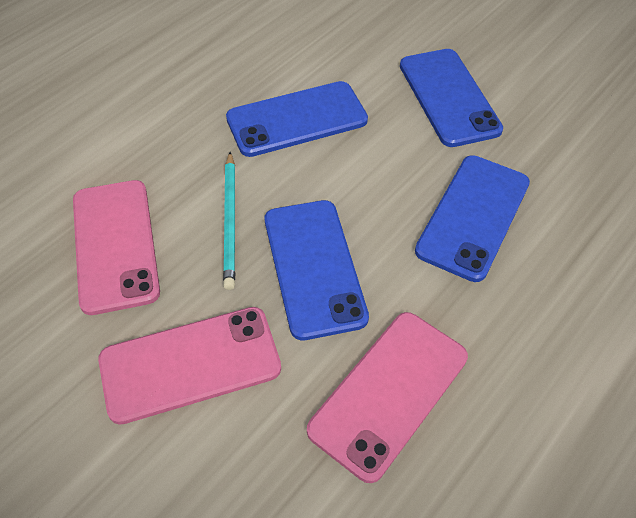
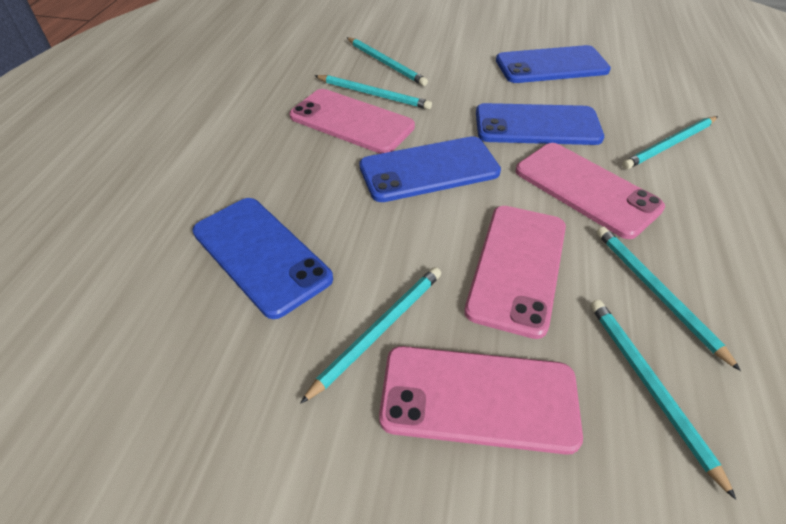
pink phone: [73,180,160,315] [98,307,281,425] [307,312,468,483] = 3 -> [289,89,415,154] [379,346,583,455] [464,206,566,339] [515,143,665,239] = 4
turquoise pencil: [223,152,235,290] = 1 -> [300,267,441,404] [315,75,432,110] [346,37,428,86] [590,300,736,500] [596,226,741,371] [622,116,718,169] = 6

